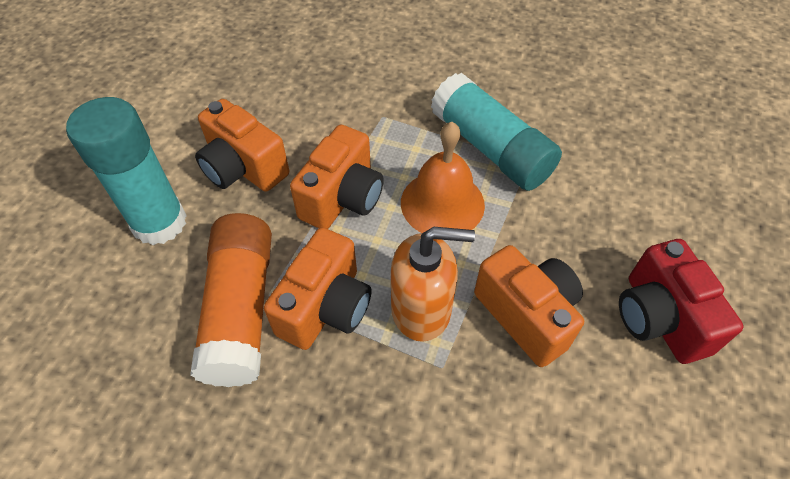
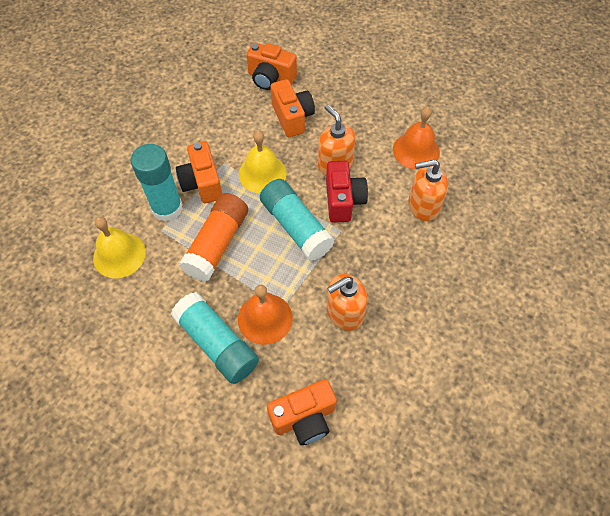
orange bell: [401,122,485,233] = 1 -> [238,285,293,345] [393,107,440,170] = 2
orange soap dispenser: [391,227,475,342] = 1 -> [318,104,356,175] [327,274,368,331] [408,160,448,221] = 3
turquoise glue stick: [66,97,187,245] [431,73,562,191] = 2 -> [131,144,183,222] [171,292,259,384] [260,179,335,261] = 3
yellow bell: none = 0 -> [93,217,146,278] [239,131,286,194] = 2

